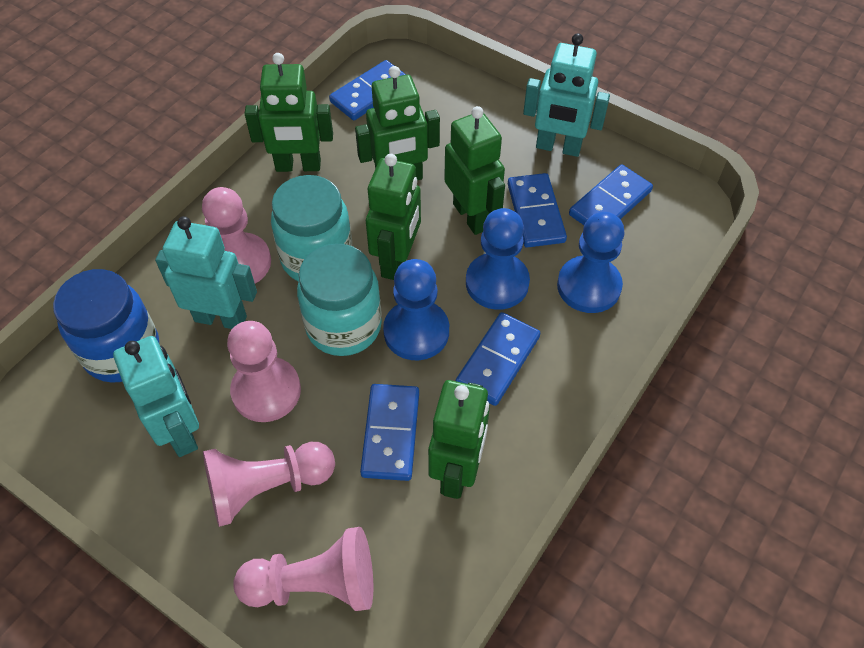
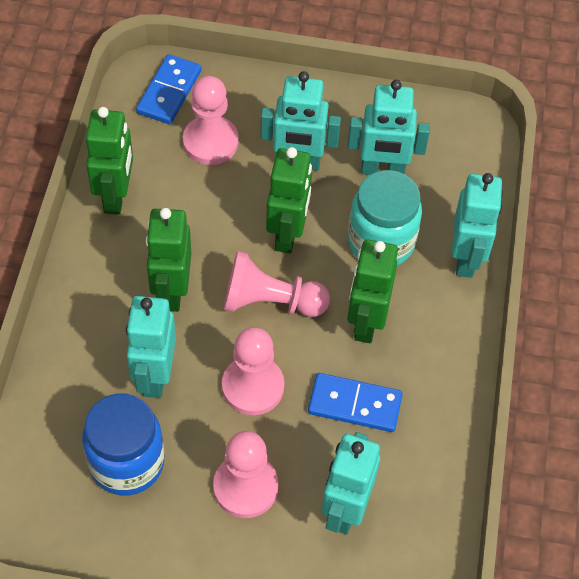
blue domino: [329,60,406,120] [360,384,419,481] [456,312,540,406] [508,173,567,248] [569,164,653,225] = 5 -> [136,54,201,124] [308,373,403,432] = 2
blue pawn: [383,259,449,360] [466,208,530,310] [557,212,625,313] = 3 -> none = 0
green robot: [244,53,333,172] [355,66,440,180] [366,154,421,280] [428,380,490,499] [444,106,505,235] = 5 -> [86,107,133,215] [146,208,191,312] [266,147,312,253] [347,239,398,343] = 4
turquoise jar: [271,175,352,282] [297,244,382,356] = 2 -> [348,170,422,265] = 1
turquoise robot: [113,336,199,457] [155,216,257,329] [523,33,610,157] = 3 -> [126,296,176,398] [260,71,341,171] [322,432,380,535] [348,80,430,175] [452,173,503,278] = 5

